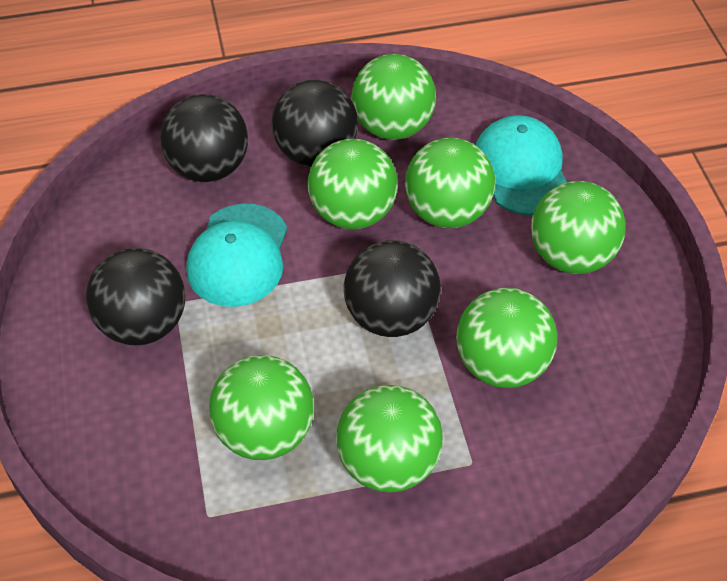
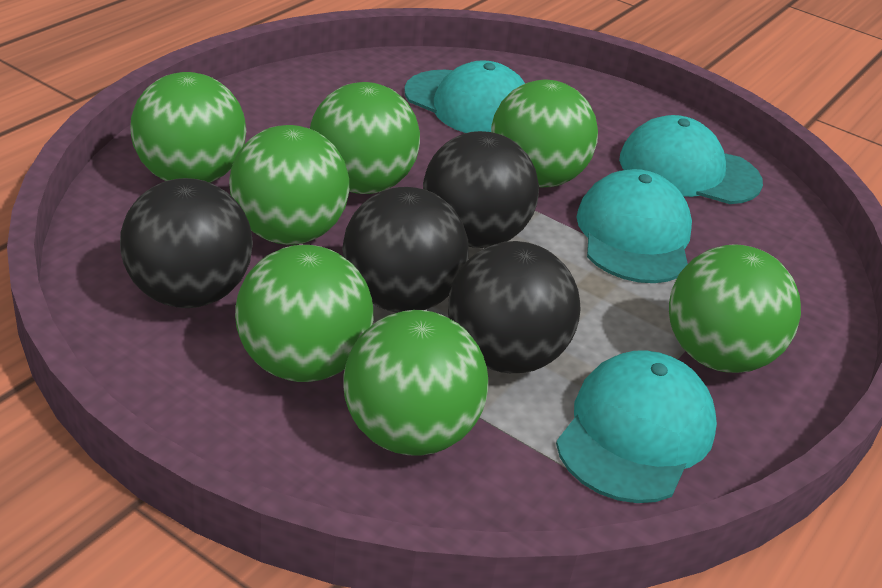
turquoise cap: [186,203,287,307] [476,115,567,215] = 2 -> [404,60,525,133] [556,350,717,503] [576,169,692,283] [619,115,763,204] = 4

